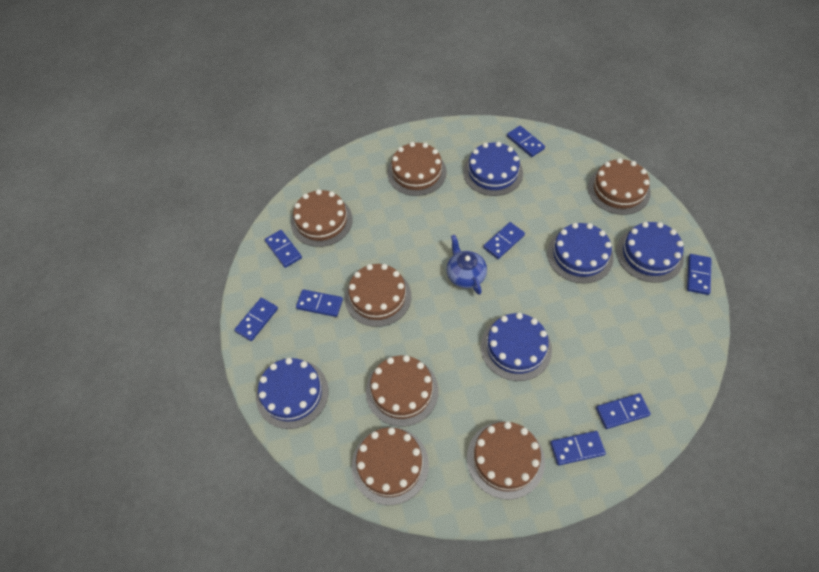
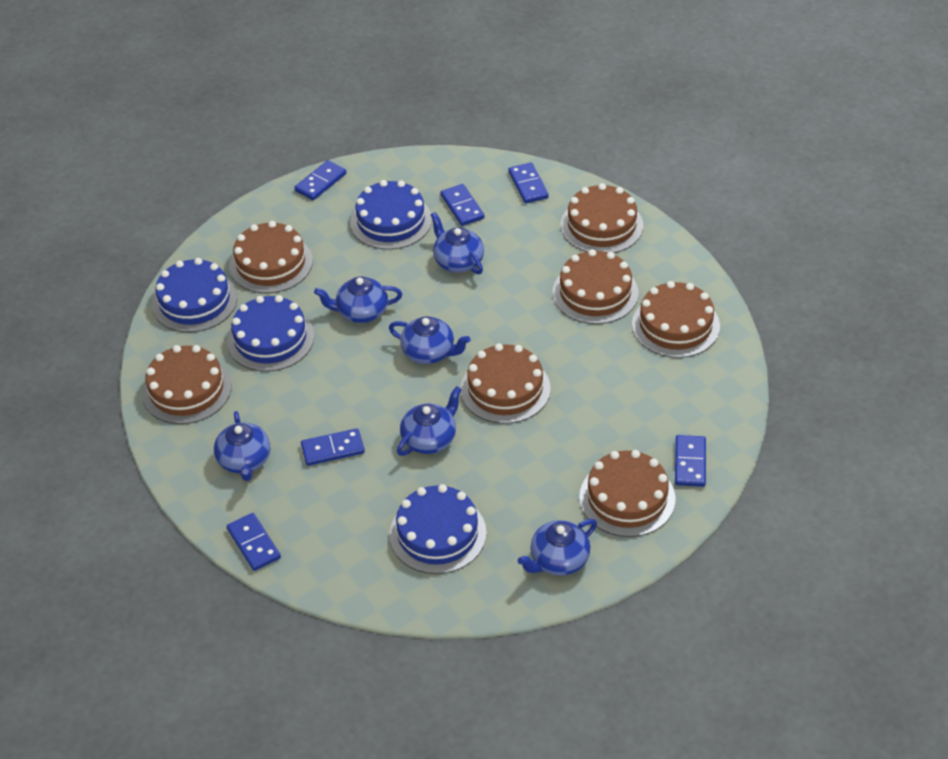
blue cake: [256,358,329,429] [463,142,523,196] [481,313,552,381] [547,223,614,284] [616,222,684,283] = 5 -> [152,258,238,332] [227,295,314,372] [350,180,432,250] [389,484,487,574] = 4
blue domino: [234,298,278,341] [265,230,302,268] [296,289,343,317] [483,222,525,259] [507,126,545,157] [550,431,606,466] [596,393,651,429] [687,254,712,295] = 8 -> [227,513,281,571] [294,160,346,200] [301,428,365,466] [440,184,485,226] [508,162,549,204] [675,435,706,487] = 6
blue teapot: [447,235,487,295] = 1 -> [214,411,270,481] [314,277,402,323] [389,316,470,364] [397,386,462,456] [431,212,484,274] [517,519,597,576] = 6

